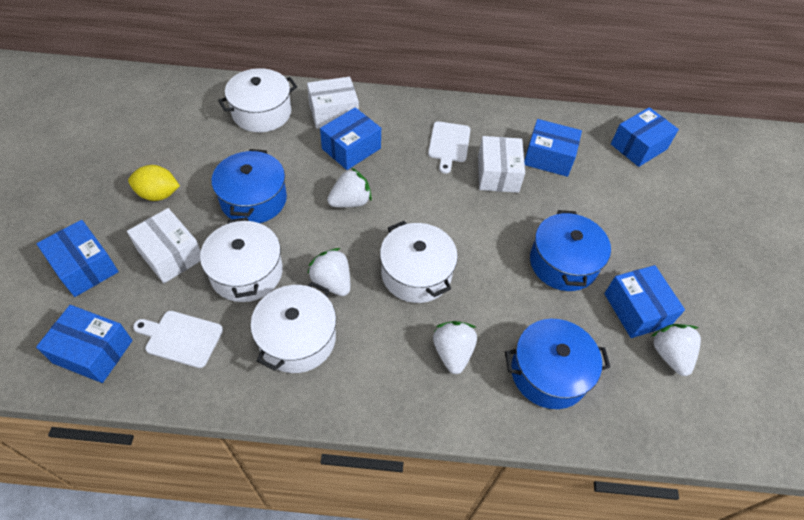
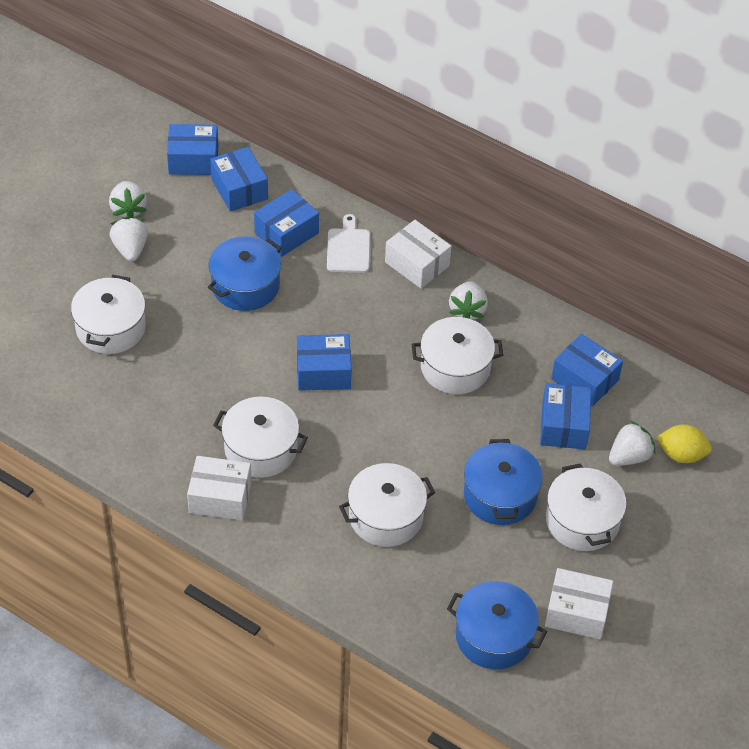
white cutting board: [133,311,223,368] [428,121,471,173] = 2 -> [327,214,370,273] = 1
white pot: [200,217,283,302] [218,68,297,132] [250,282,336,373] [380,221,458,303] = 4 -> [71,275,146,354] [213,397,308,478] [339,463,435,547] [412,317,503,394] [546,463,627,551] = 5

